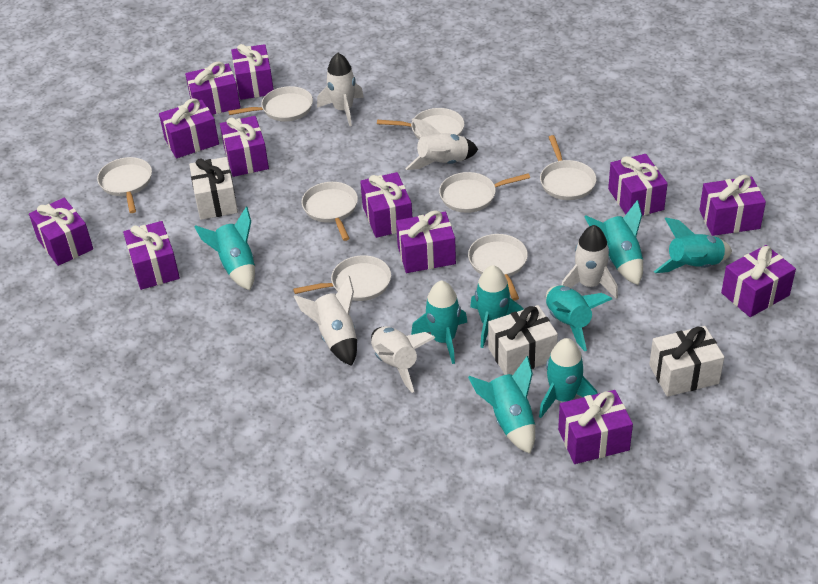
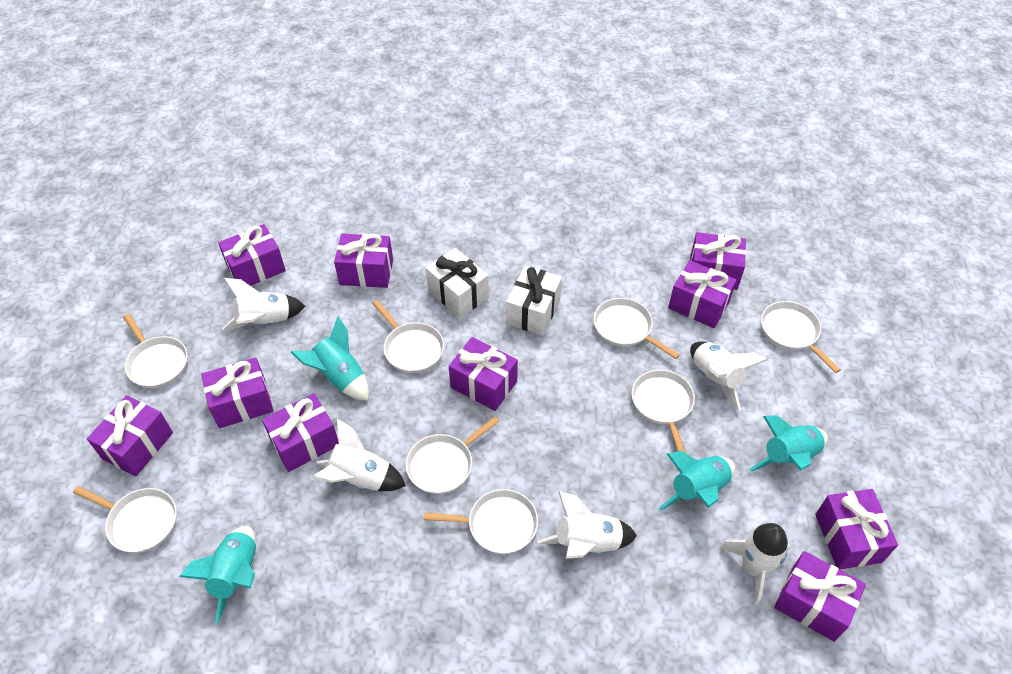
purple gift: [29,198,93,266] [123,221,180,290] [159,98,219,158] [185,61,241,115] [220,116,269,177] [231,44,274,100] [360,172,412,238] [396,210,456,273] [558,390,633,464] [608,154,668,216] [699,175,766,236] [721,245,796,317] = 12 -> [87,395,173,476] [201,357,273,428] [218,224,286,286] [262,393,339,472] [334,234,393,288] [449,337,518,411] [668,260,737,328] [690,232,746,290] [774,551,866,642] [815,489,898,570] = 10
turquoise rocket: [194,207,255,290] [411,280,467,364] [468,356,535,454] [470,265,524,348] [539,338,598,418] [546,285,612,351] [585,200,643,285] [654,218,732,273] = 8 -> [179,526,256,624] [291,316,369,401] [659,451,735,511] [749,415,828,472] = 4
white gift: [189,157,238,220] [488,305,558,375] [649,326,724,397] = 3 -> [425,248,489,318] [506,266,562,336] = 2

